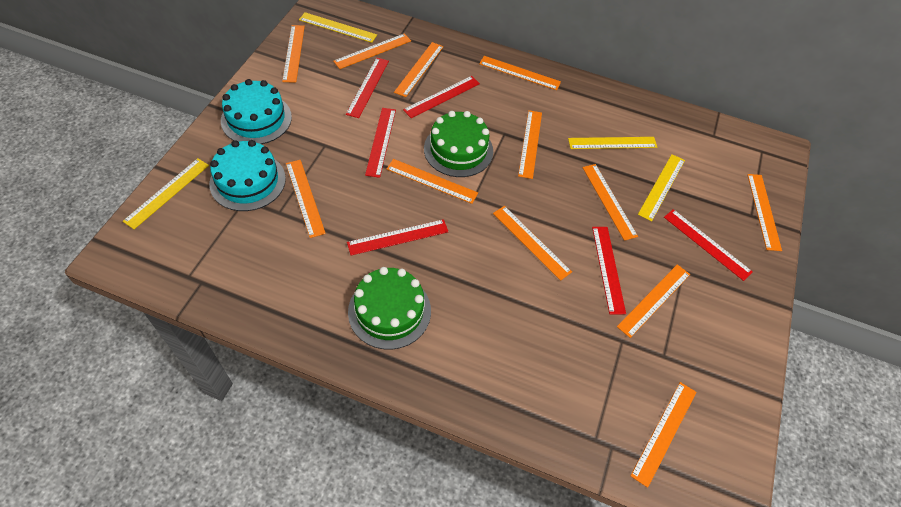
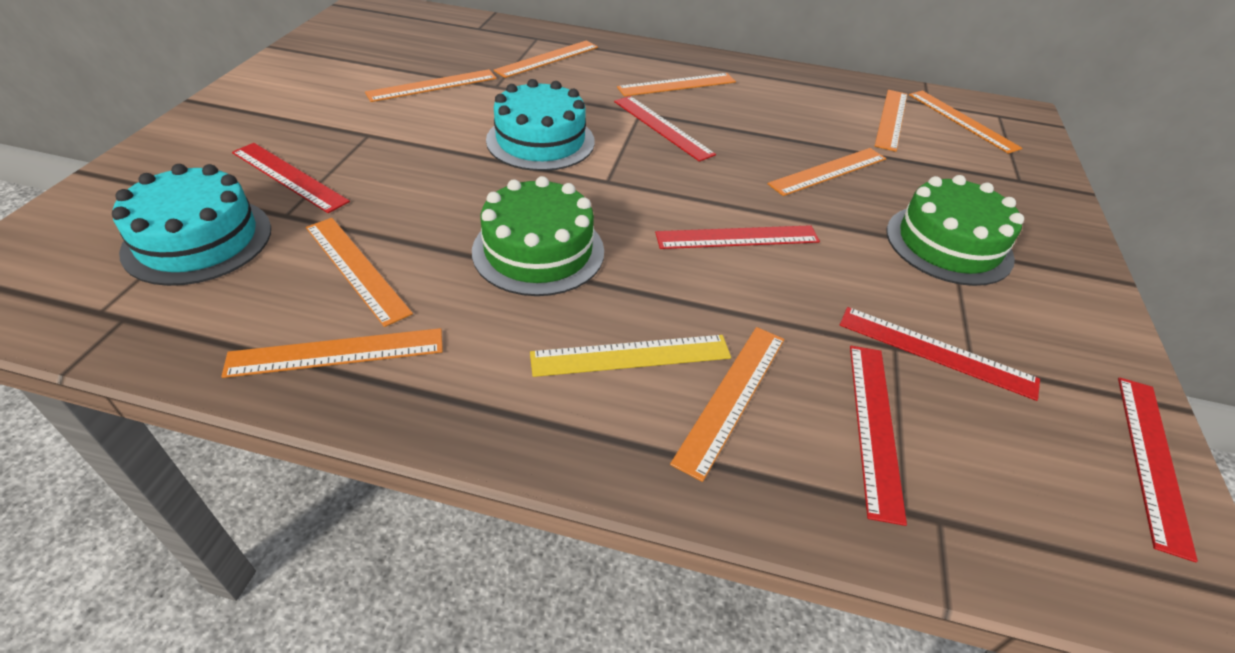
orange ruler: [282,25,305,83] [286,160,326,238] [333,33,411,69] [387,159,478,204] [394,42,444,97] [479,56,561,90] [493,206,572,281] [518,110,542,179] [582,164,638,241] [617,264,690,338] [630,382,696,488] [747,174,782,251] = 12 -> [221,328,443,378] [306,218,413,327] [365,69,497,102] [494,40,598,78] [617,73,736,96] [670,327,784,482] [768,148,886,196] [875,90,907,152] [909,91,1022,154] = 9
yellow ruler: [122,158,209,229] [299,12,377,43] [568,137,657,149] [638,154,685,221] = 4 -> [530,335,731,377] = 1

